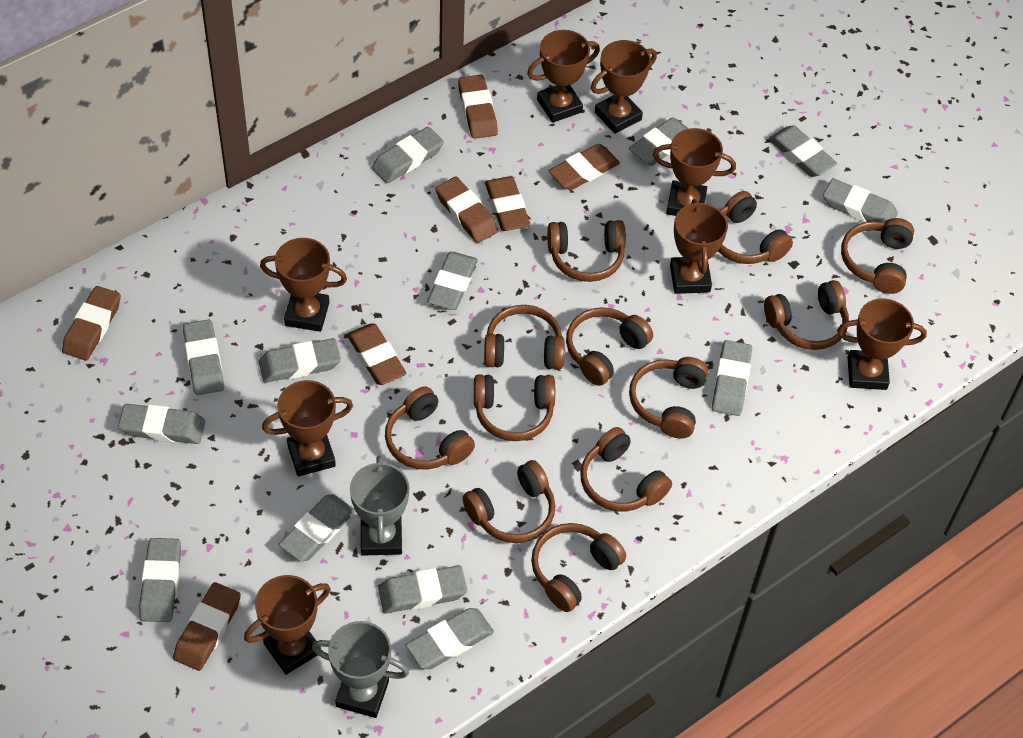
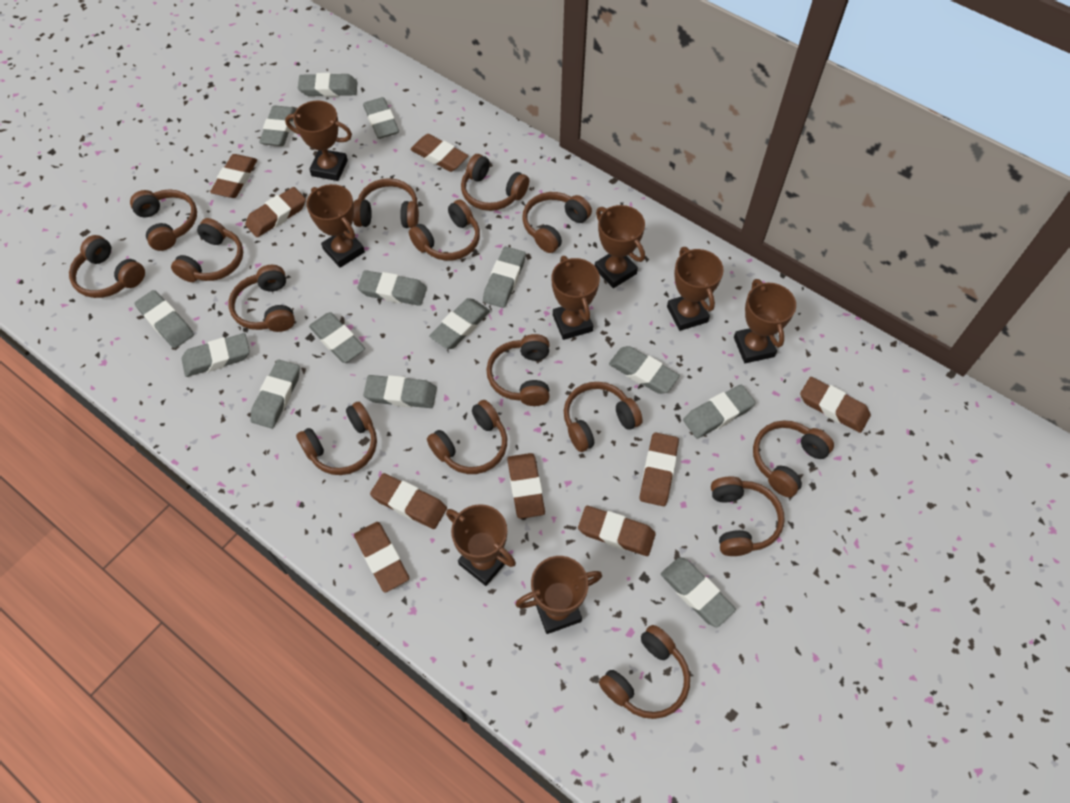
brown eraser: [62,286,121,361] [173,582,241,671] [347,324,407,385] [435,177,498,243] [458,75,498,139] [485,176,531,231] [549,144,620,190] = 7 -> [210,154,257,198] [245,187,306,237] [354,522,409,593] [370,473,447,529] [410,134,468,172] [507,453,545,519] [578,506,656,556] [640,432,679,506] [800,377,871,433] = 9
brown headphones: [385,386,475,470] [463,460,556,543] [474,374,555,441] [484,305,565,370] [531,523,626,612] [547,220,626,282] [566,307,653,386] [580,427,672,511] [629,357,709,439] [718,191,793,264] [764,280,849,350] [841,218,914,294] = 12 -> [69,235,145,298] [130,189,197,251] [171,218,243,282] [229,265,295,332] [296,402,377,475] [353,178,419,228] [409,199,480,261] [427,400,507,474] [461,154,529,211] [486,334,550,406] [522,192,592,253] [564,382,643,452] [599,625,690,719] [711,476,784,556] [753,420,834,497] = 15
grey eraser: [118,404,205,444] [139,538,181,622] [183,319,224,395] [259,338,341,383] [278,494,355,562] [372,127,444,183] [378,565,467,614] [406,608,494,669] [427,252,478,310] [629,117,689,166] [712,340,752,416] [768,125,837,177] [823,178,898,223] = 13 -> [134,290,194,348] [182,333,250,377] [250,360,300,429] [259,106,296,146] [298,73,358,97] [309,312,365,363] [357,270,427,306] [363,97,399,139] [363,375,437,408] [429,298,490,349] [483,247,526,308] [609,346,680,394] [661,557,736,627] [683,385,756,439] = 14
grey trophy: [312,621,409,718] [350,456,410,556] = 2 -> none = 0

